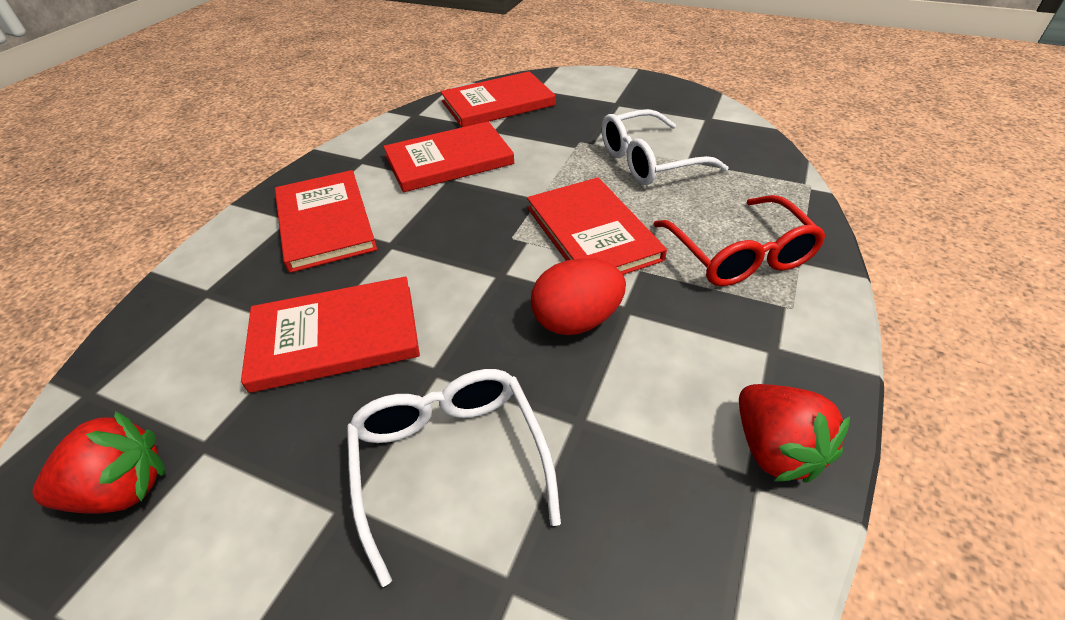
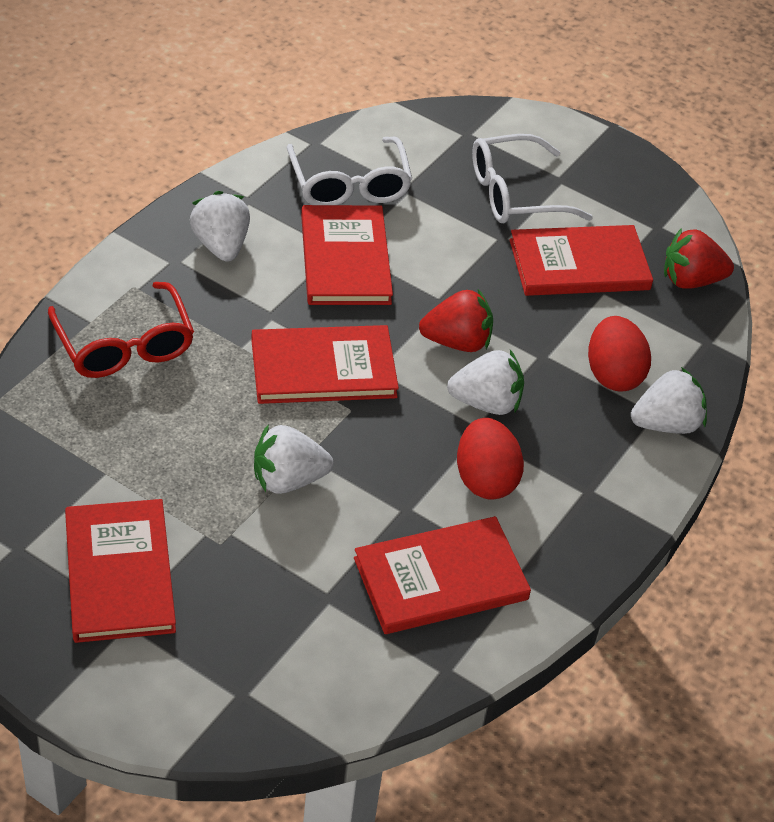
red egg: [531,258,626,335] = 1 -> [457,418,524,499] [588,316,651,392] = 2
white strawberry: none = 0 -> [190,191,250,262] [254,424,333,494] [447,350,524,415] [631,367,707,434] = 4

